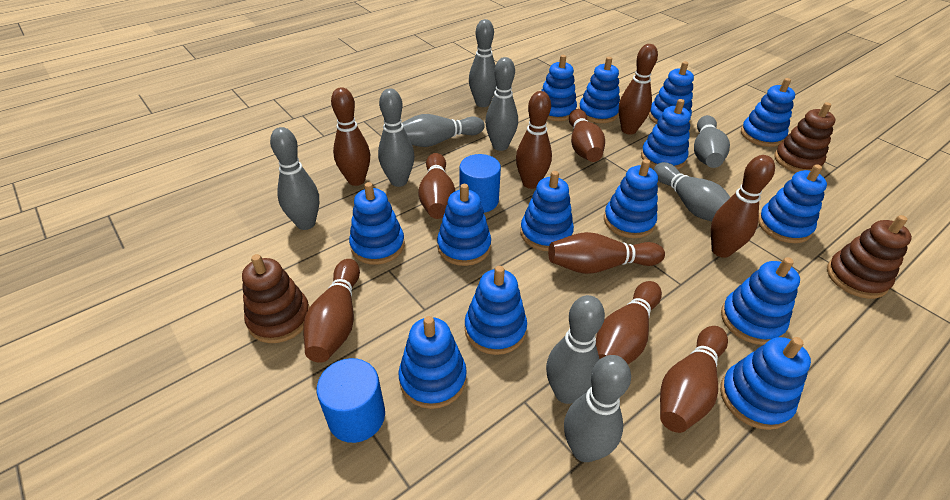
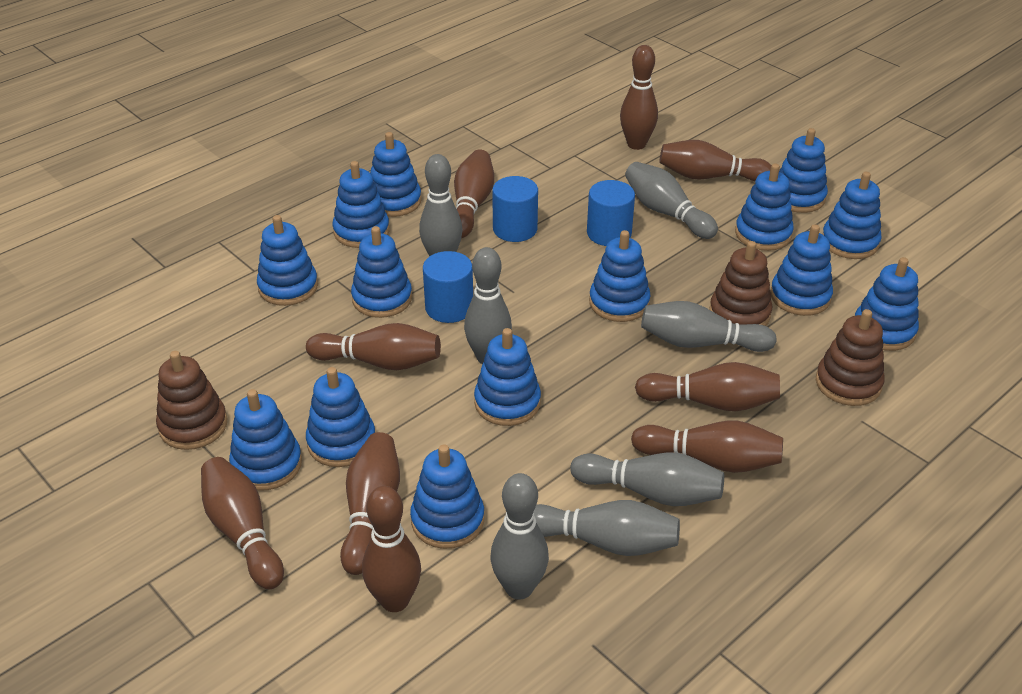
blue cylinder: [316,358,385,443] [460,154,501,213] = 2 -> [423,251,473,323] [492,176,538,242] [587,180,635,246] = 3
brown bowling pin: [303,259,360,363] [331,87,370,186] [418,153,455,219] [516,91,552,189] [548,232,665,274] [569,109,605,162] [596,281,662,364] [619,44,658,135] [660,326,728,433] [711,155,775,258] = 10 -> [201,457,284,589] [306,323,441,370] [340,432,400,575] [362,486,421,612] [454,149,494,238] [620,45,658,150] [631,421,783,473] [635,362,780,411] [659,140,772,181] = 9
grey bowling pin: [270,127,319,230] [378,89,414,187] [402,114,485,147] [469,19,496,107] [485,57,518,151] [546,295,605,404] [564,355,631,462] [654,162,731,221] [694,115,730,168] = 9 -> [419,154,463,256] [464,247,512,364] [490,473,549,600] [534,500,680,556] [570,452,724,506] [625,162,718,239] [641,301,776,352] = 7

